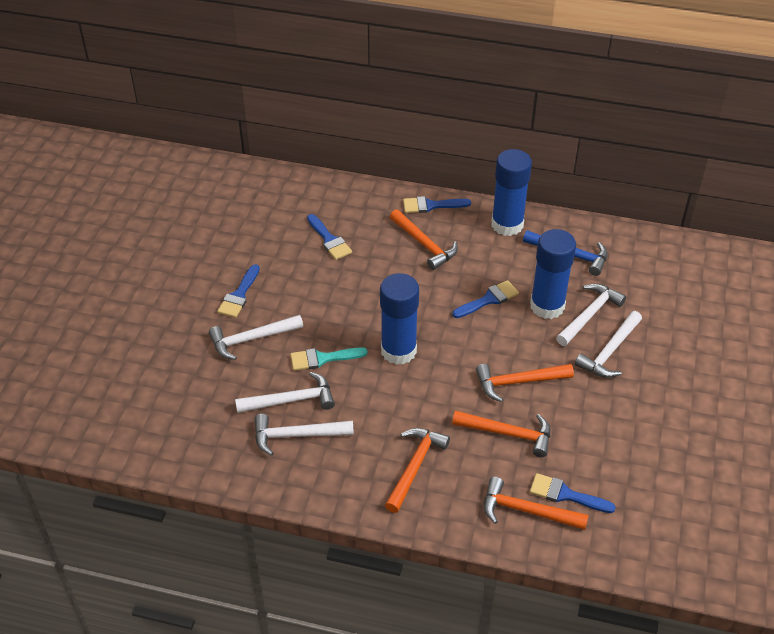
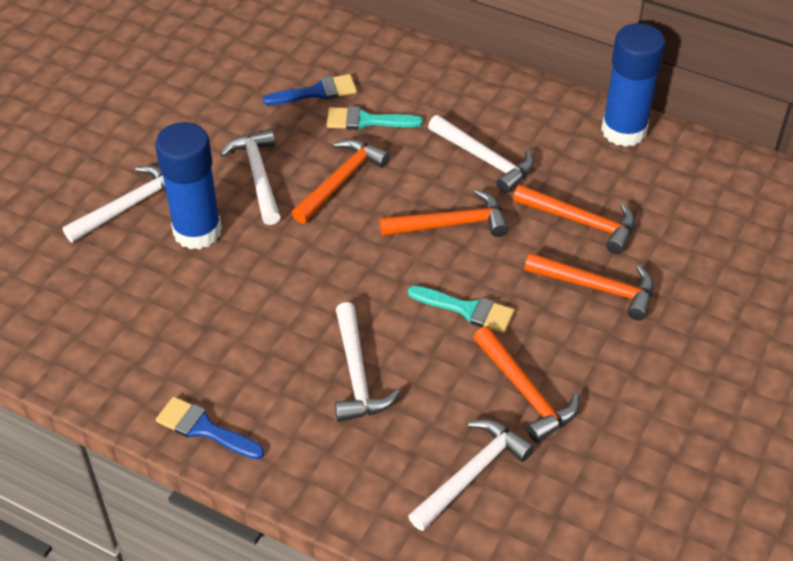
blue brush: [217,264,260,318] [307,214,352,260] [403,196,471,213] [452,280,519,318] [530,473,616,513] = 5 -> [156,397,264,460] [263,74,357,105] = 2
blue glue stick: [380,273,419,365] [491,149,532,236] [530,229,576,319] = 3 -> [155,122,222,250] [601,23,665,147] = 2
blue hammer: [523,230,608,276] = 1 -> none = 0
turquoise brush: [290,347,368,371] = 1 -> [327,106,423,130] [408,285,514,333] = 2

